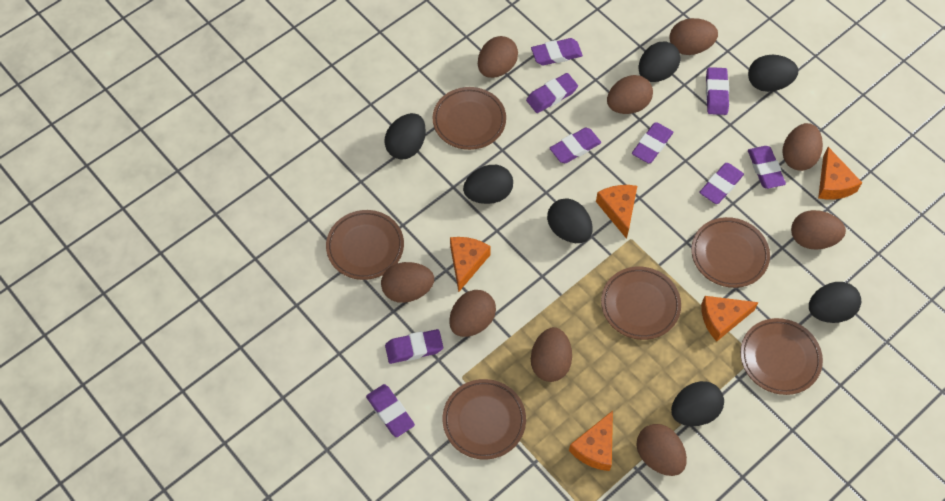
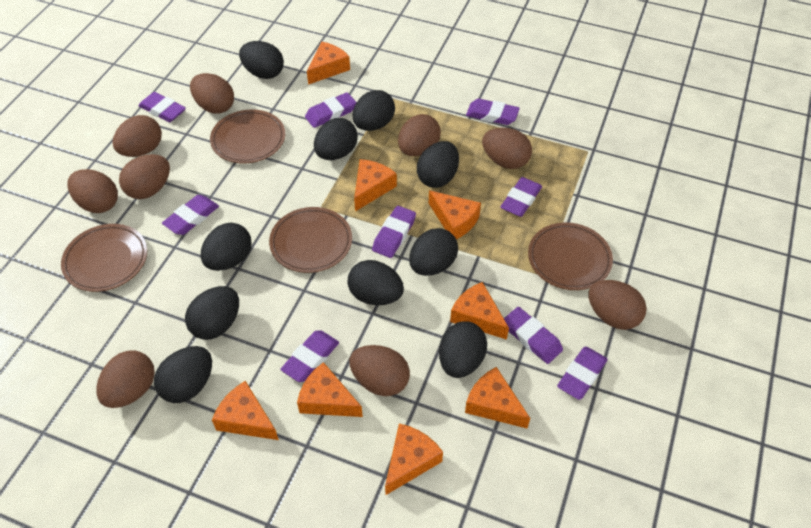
black egg: [384,113,426,160] [463,165,513,204] [547,198,592,243] [639,42,680,82] [671,381,724,426] [748,55,798,92] [809,282,861,323] = 7 -> [154,346,212,403] [185,286,239,340] [201,223,252,271] [239,41,284,79] [314,118,358,160] [348,260,404,305] [353,90,395,131] [409,228,458,276] [417,141,459,188] [439,321,487,378] = 10
brown plate: [326,210,404,280] [432,87,506,150] [443,379,526,459] [601,267,681,340] [691,217,770,288] [740,318,823,395] = 6 -> [61,224,147,292] [210,109,285,163] [269,207,352,273] [528,222,613,290] = 4
orange cheese: [450,237,491,292] [569,411,613,471] [596,185,637,239] [701,296,759,342] [818,147,862,199] = 5 -> [212,381,279,440] [297,362,363,417] [307,42,350,85] [354,159,397,211] [385,424,443,495] [429,190,481,239] [450,282,509,340] [465,367,530,429] = 8

